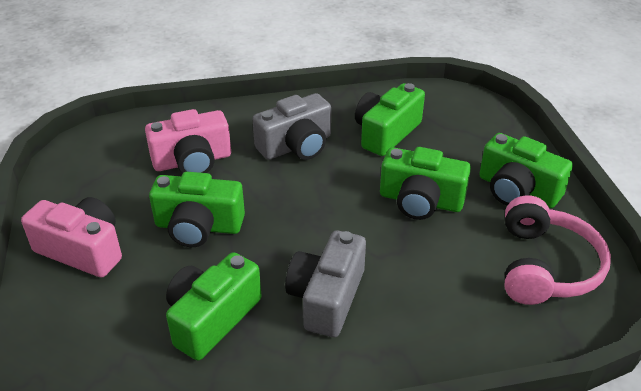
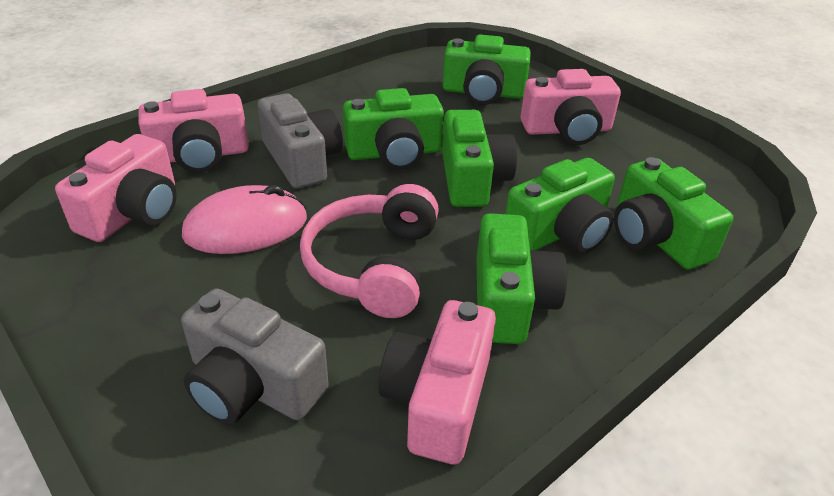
green camera: [149,172,245,247] [166,252,261,361] [355,83,425,156] [380,147,471,220] [479,133,573,208] = 5 -> [343,88,444,170] [442,110,517,207] [443,35,531,105] [477,213,567,344] [505,158,615,254] [614,157,733,270] = 6
pink camera: [21,197,122,278] [145,109,231,173] = 2 -> [55,134,177,242] [139,89,249,173] [378,300,496,464] [520,69,621,145] = 4
pink mouse: none = 0 -> [182,185,307,254] = 1

